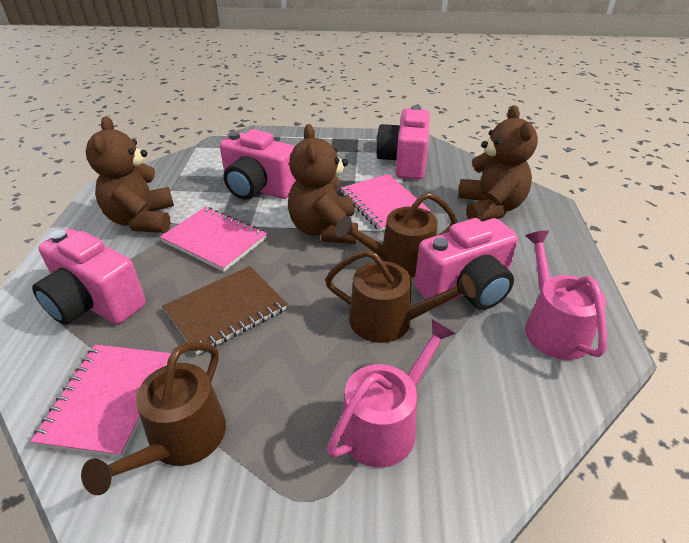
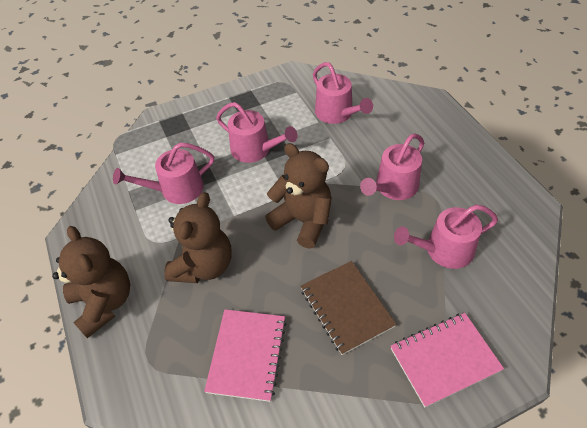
brown watering can: [81,342,226,495] [325,249,476,343] [335,192,457,277] = 3 -> none = 0
pink camera: [32,229,146,325] [220,129,296,200] [376,105,430,180] [415,218,518,310] = 4 -> none = 0
pink notebook: [31,344,171,458] [160,207,267,272] [341,174,431,232] = 3 -> [204,309,286,402] [391,313,504,407] = 2
pink watering can: [327,319,456,468] [525,230,607,360] = 2 -> [113,143,214,204] [216,102,298,163] [313,62,373,124] [360,134,424,200] [394,205,498,269] = 5

